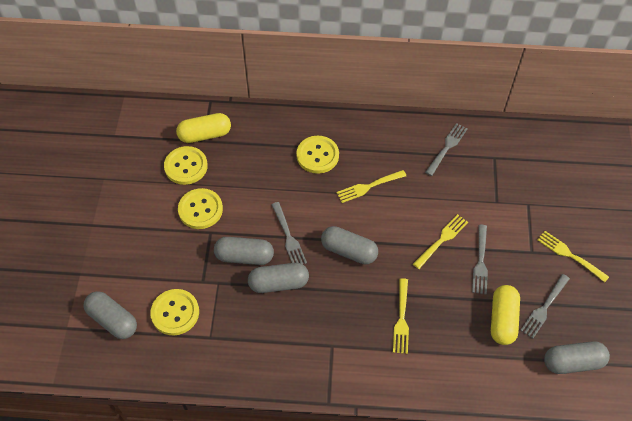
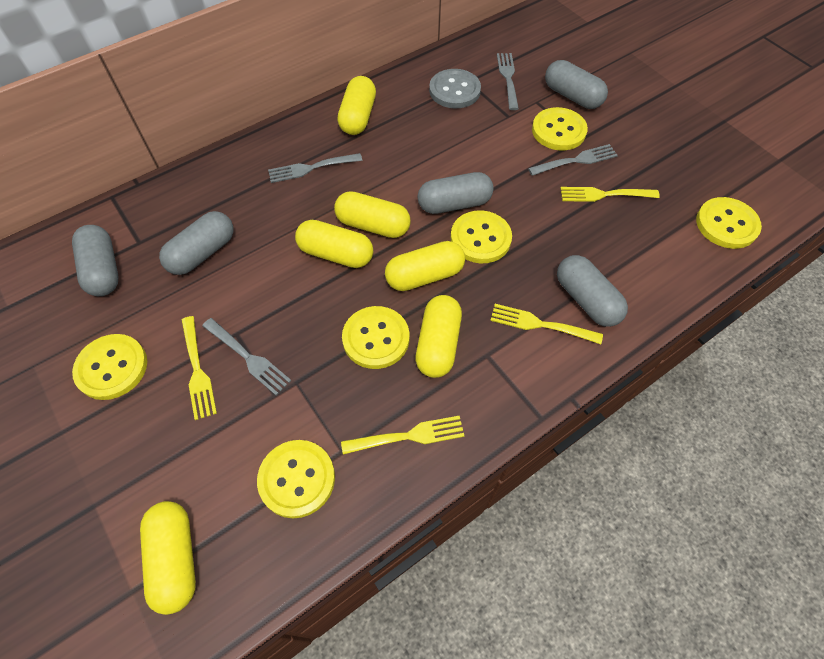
grey button: none = 0 -> [429,69,481,109] = 1
yellow button: [150,289,199,335] [164,146,208,185] [178,188,223,229] [296,136,339,174] = 4 -> [72,334,147,400] [257,440,335,518] [342,306,410,369] [451,210,512,263] [532,107,588,150] [696,197,762,249] = 6
yellow capsule: [176,113,231,143] [491,285,520,345] = 2 -> [140,501,196,615] [295,220,373,268] [334,191,411,238] [337,76,376,135] [385,241,465,291] [415,295,462,378] = 6

